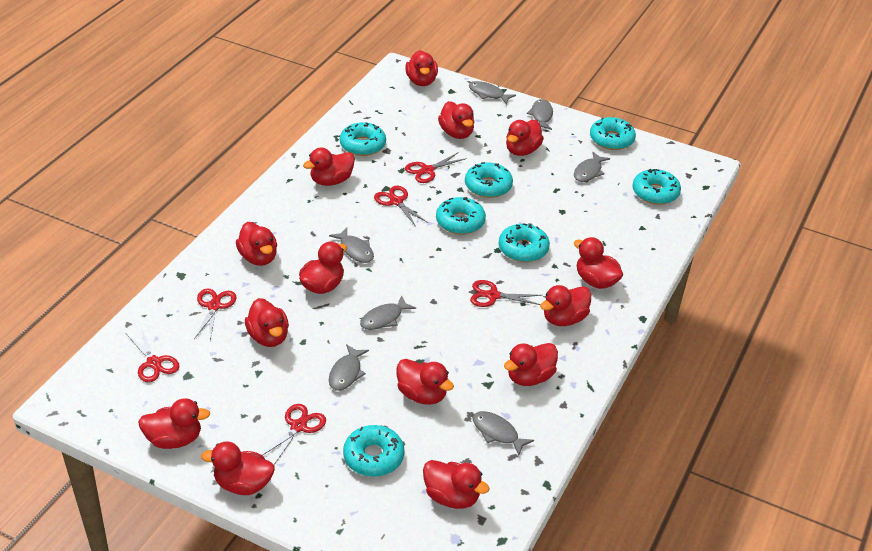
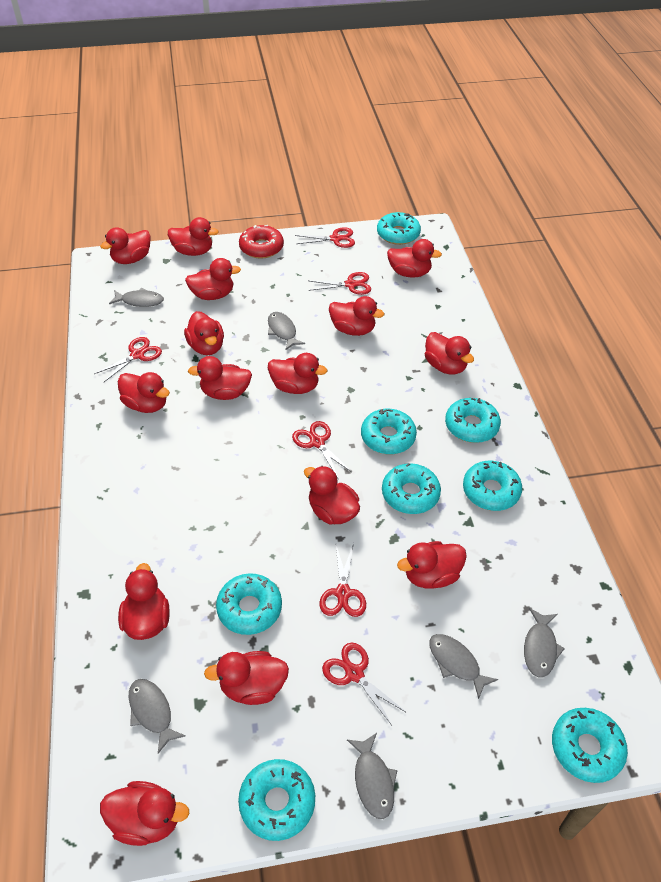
grey fish: [329,228,374,263] [329,344,369,391] [360,295,416,330] [469,81,516,104] [472,411,534,456] [527,99,553,130] [574,152,610,182] = 7 -> [109,288,164,307] [129,679,186,754] [268,312,305,351] [347,733,398,819] [429,634,498,699] [524,608,565,678] = 6
red donut: none = 0 -> [239,225,284,259] = 1
red duck: [138,398,210,449] [201,442,275,495] [236,222,277,266] [245,298,289,347] [299,242,347,294] [303,147,355,186] [397,359,454,405] [405,50,438,86] [423,460,490,509] [438,101,475,139] [504,343,558,386] [506,120,544,156] [540,285,591,326] [574,237,623,289] = 14 -> [100,227,151,264] [100,781,189,846] [118,372,170,413] [118,563,170,640] [168,217,218,256] [184,311,224,355] [185,258,241,300] [188,356,252,400] [204,651,289,705] [268,353,327,394] [304,466,360,524] [329,296,384,336] [387,239,442,278] [397,541,467,588] [425,332,474,375] = 15
turquoise donut: [340,122,386,156] [343,425,404,477] [436,197,486,234] [465,162,513,198] [499,223,550,262] [590,117,636,150] [632,169,681,205] = 7 -> [216,573,282,635] [238,759,315,841] [361,409,417,454] [377,212,421,245] [382,463,441,514] [445,398,501,443] [463,461,522,511] [552,708,628,783] = 8

